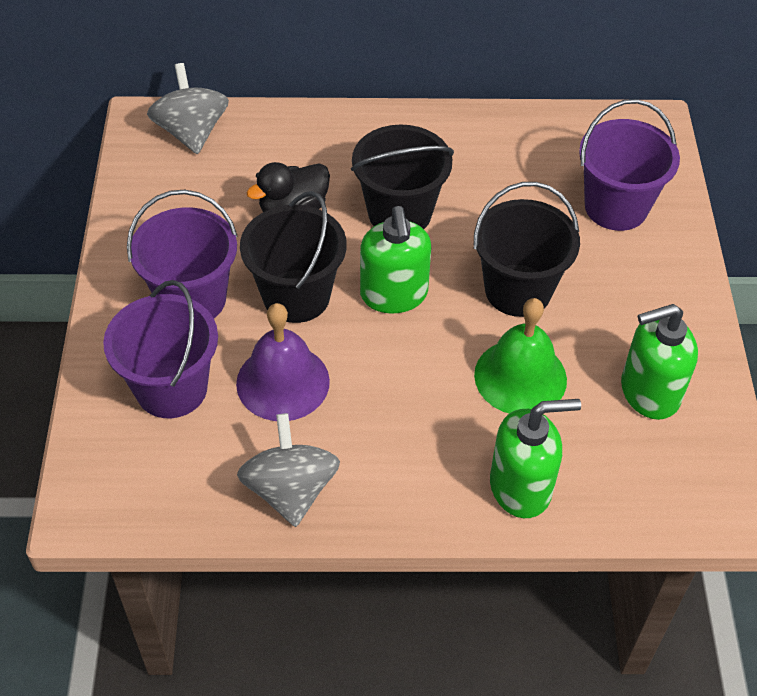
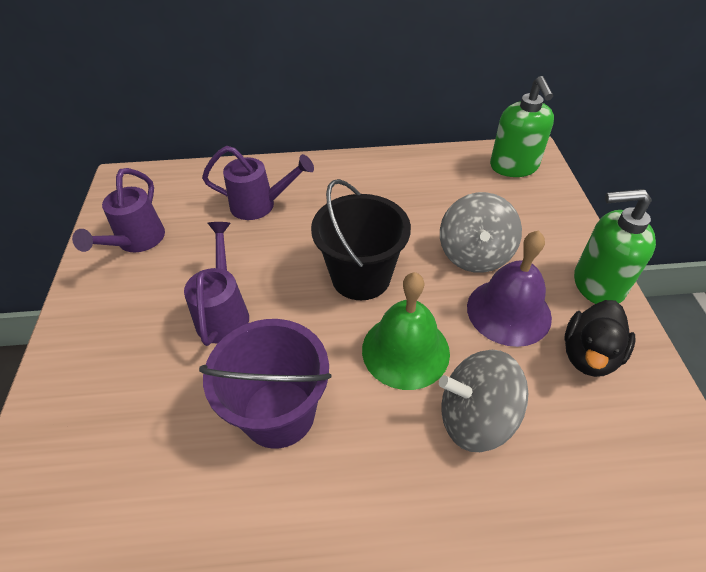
black bucket: [240,191,347,323] [351,124,454,229] [473,182,580,317] = 3 -> [311,179,411,300] = 1
green soap dispenser: [360,206,431,314] [490,399,581,518] [621,304,698,420] = 3 -> [490,76,554,177] [574,189,656,304] = 2
purple bucket: [103,280,218,418] [127,190,238,318] [579,99,680,231] = 3 -> [199,319,331,449] = 1
purple watering can: none = 0 -> [72,168,165,252] [184,222,249,346] [202,146,314,220] = 3

